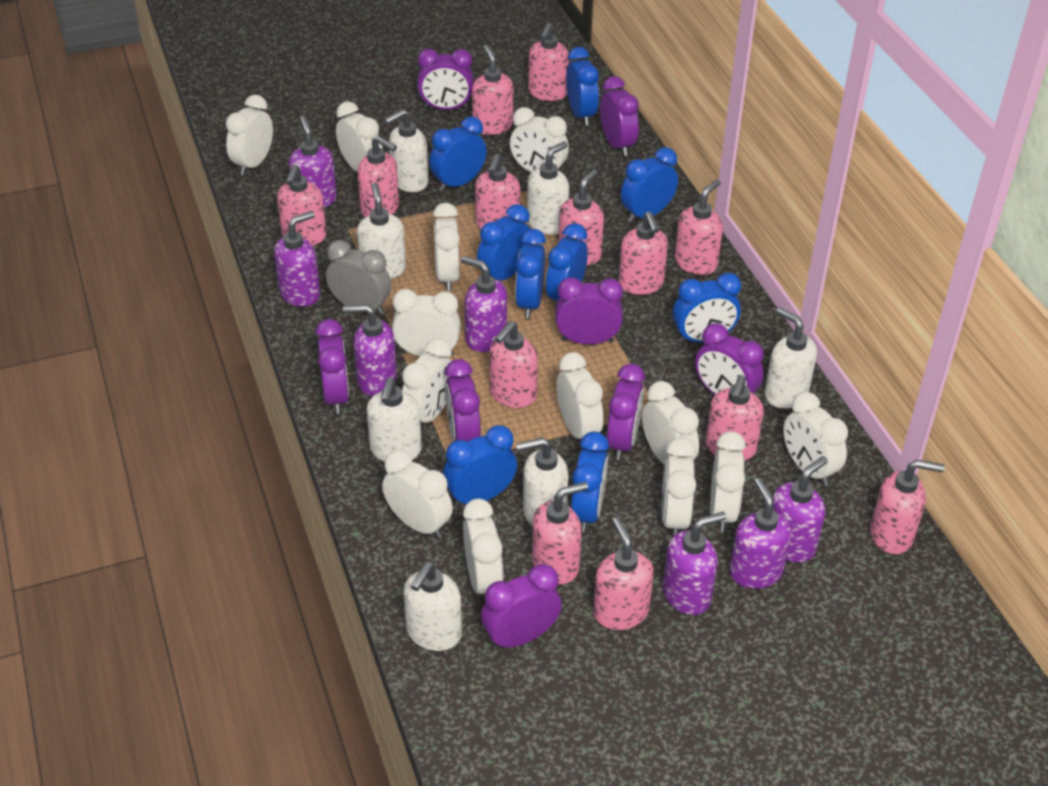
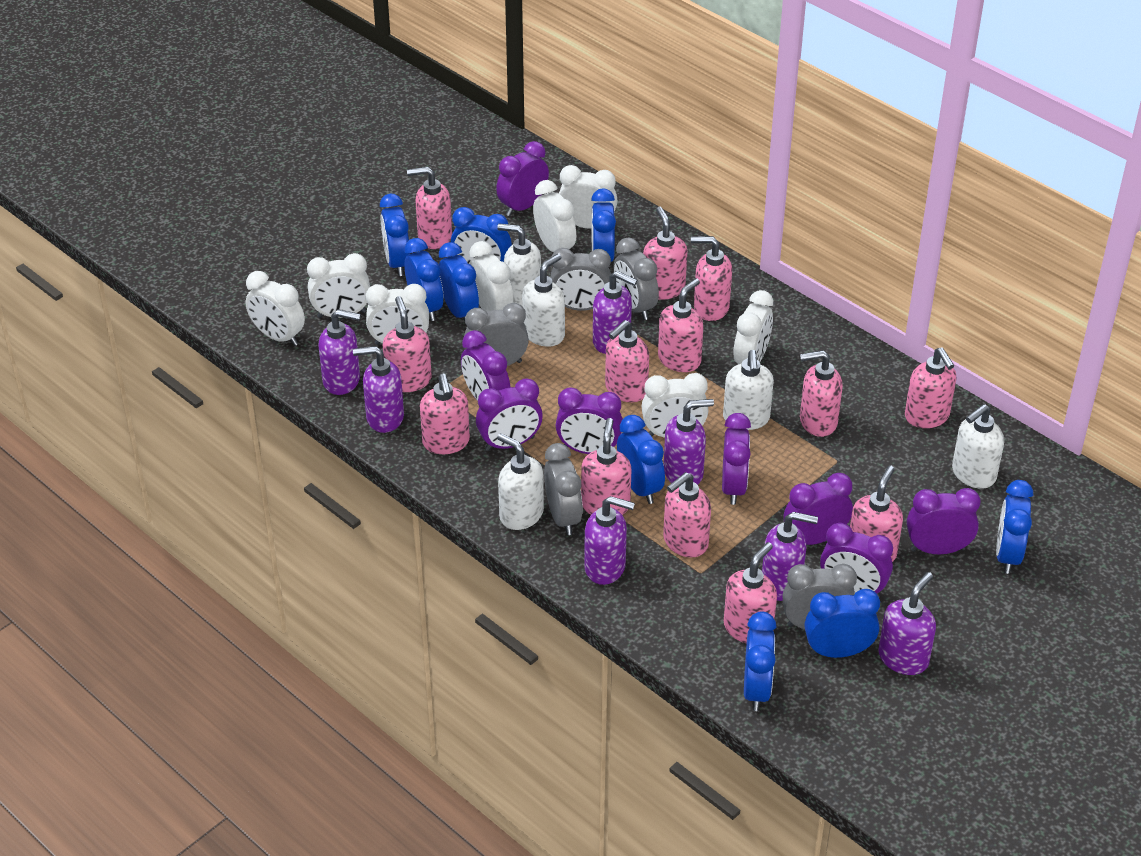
grey clock: [326,240,391,315] = 1 -> [464,303,529,366] [544,443,583,535] [550,248,611,311] [614,237,659,320] [782,564,857,629] = 5
white clock: [225,95,273,176] [336,101,383,172] [382,450,453,539] [392,289,461,356] [402,338,452,424] [433,203,460,291] [463,499,503,597] [510,107,569,172] [556,352,603,439] [642,381,699,464] [662,437,696,537] [710,431,746,532] [783,392,848,486] = 13 -> [245,271,305,346] [307,253,370,318] [366,284,429,345] [469,241,513,311] [533,180,576,252] [559,165,617,229] [642,373,708,438] [734,290,773,364] = 8
white soap dispenser: [357,182,406,279] [366,377,422,462] [384,109,429,192] [403,562,462,651] [516,437,569,526] [527,141,569,235] [765,308,817,409] = 7 -> [497,224,541,307] [497,433,544,530] [522,254,565,346] [723,350,774,430] [952,404,1004,489] = 5

